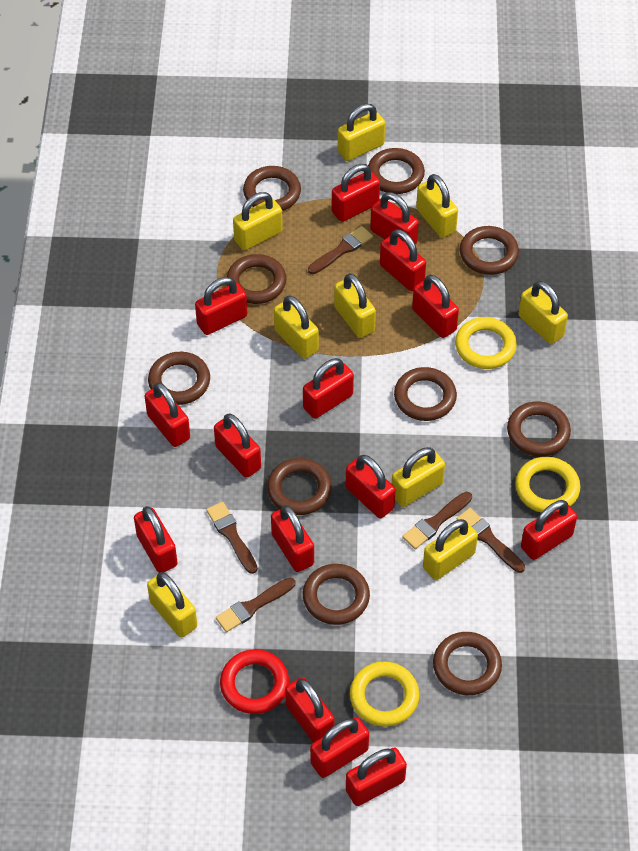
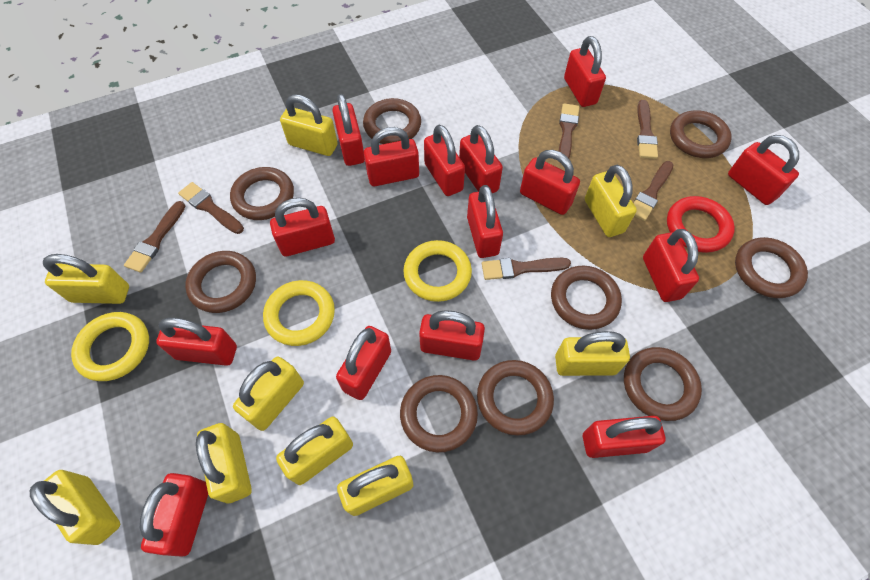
brown brush: [206,502,258,574] [216,578,295,632] [308,226,373,274] [402,492,472,549] [456,508,525,573] = 5 -> [124,201,185,273] [178,182,244,234] [482,258,571,280] [559,103,579,158] [634,161,673,221] [637,100,658,159] = 6
brown ring: [148,352,210,405] [227,254,286,304] [243,166,301,211] [267,458,332,515] [303,564,370,625] [368,148,425,194] [394,367,457,421] [433,632,502,695] [460,226,519,275] [507,401,571,456] = 10 -> [185,251,256,313] [230,167,294,220] [363,98,421,144] [400,375,478,452] [477,360,554,436] [551,266,622,330] [624,347,702,421] [670,110,732,158] [735,237,808,298] = 9

